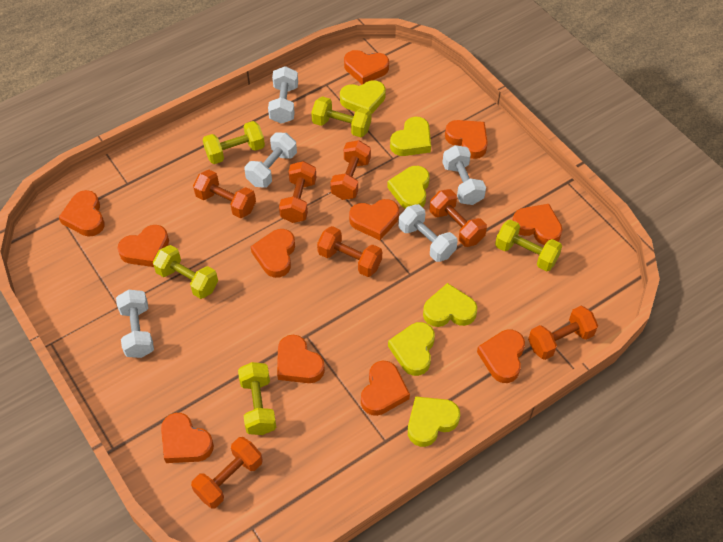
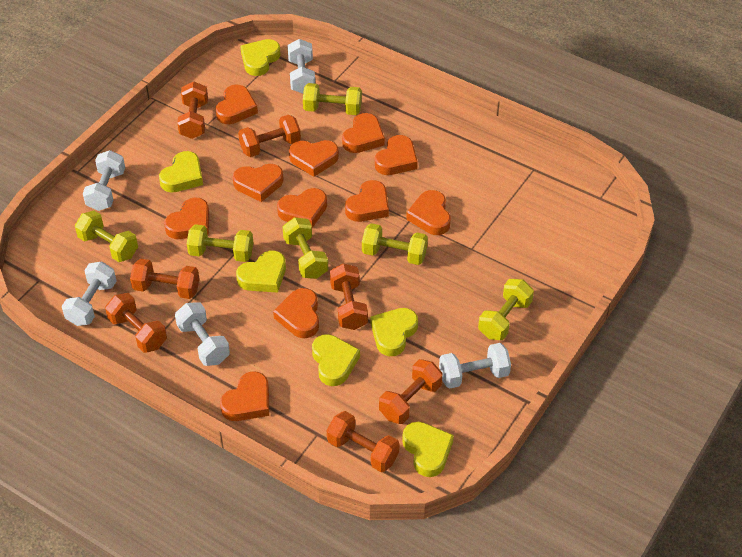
yellow dumbbell: [153,245,218,299] [202,121,265,164] [238,362,276,435] [311,96,371,137] [495,220,562,271] = 5 -> [75,211,138,262] [187,224,253,262] [283,217,328,279] [303,83,362,115] [362,223,428,265] [478,279,534,340] = 6

